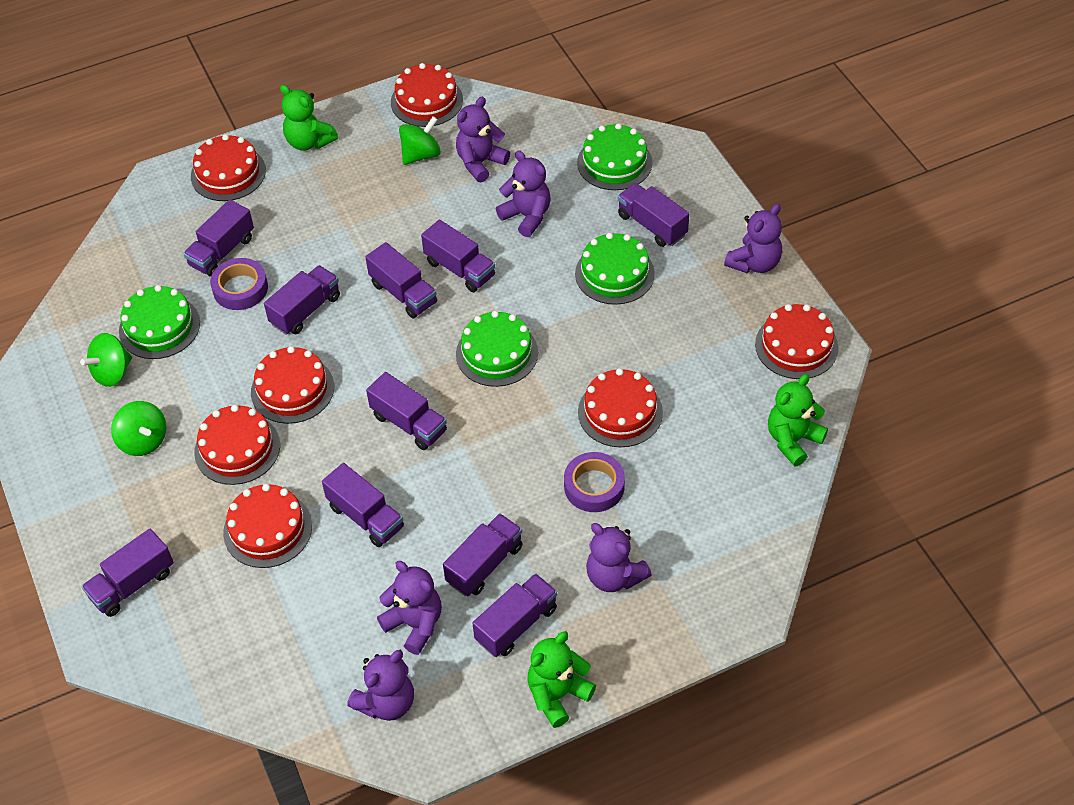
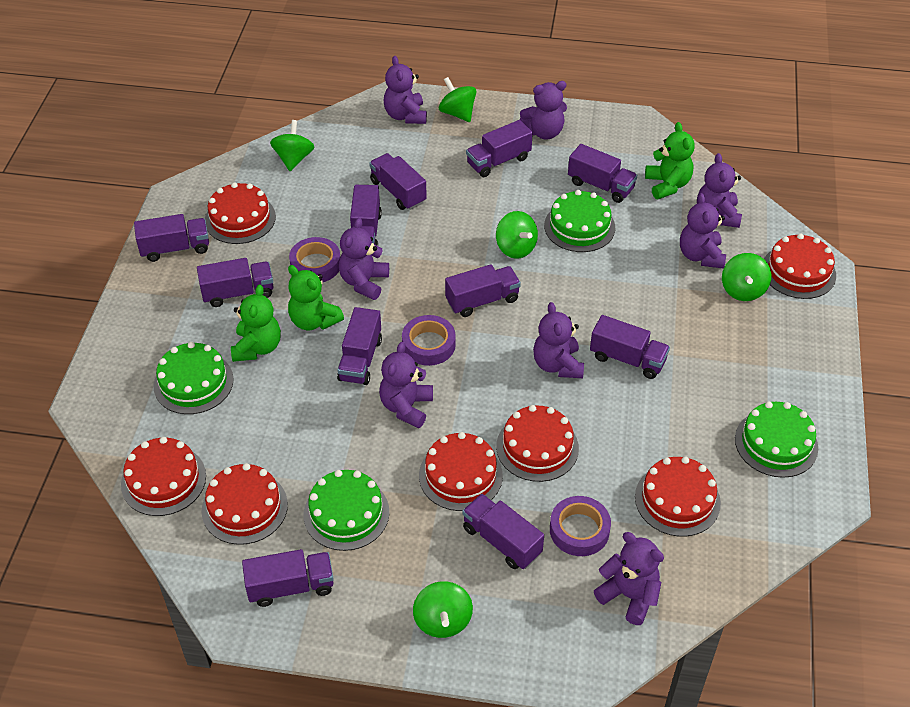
green spinning top: [80,333,132,387] [111,401,166,456] [399,116,441,165] = 3 -> [270,120,314,171] [413,581,473,638] [439,77,477,122] [496,211,538,259] [722,253,771,301] = 5
purple tape: [210,258,268,310] [564,452,625,512] = 2 -> [289,237,340,282] [402,315,456,366] [550,496,611,556] = 3
purple teddy bear: [347,650,414,721] [377,561,442,655] [456,97,510,182] [496,150,551,237] [586,523,652,592] [724,204,782,273] = 6 -> [339,218,389,300] [379,342,433,428] [384,56,427,124] [520,81,567,140] [533,302,584,378] [594,532,664,625] [680,193,726,269] [697,153,742,228] = 8
purple truck: [82,529,174,617] [183,200,254,277] [264,265,340,335] [322,463,404,547] [366,242,437,318] [366,372,447,450] [421,220,495,292] [443,513,523,596] [472,573,557,657] [618,183,689,247] = 10 -> [134,214,209,262] [197,258,274,307] [242,549,334,607] [337,307,382,385] [350,185,382,246] [369,153,427,210] [445,264,521,317] [462,494,544,569] [466,120,533,177] [568,144,637,203] [590,315,670,379] = 11

